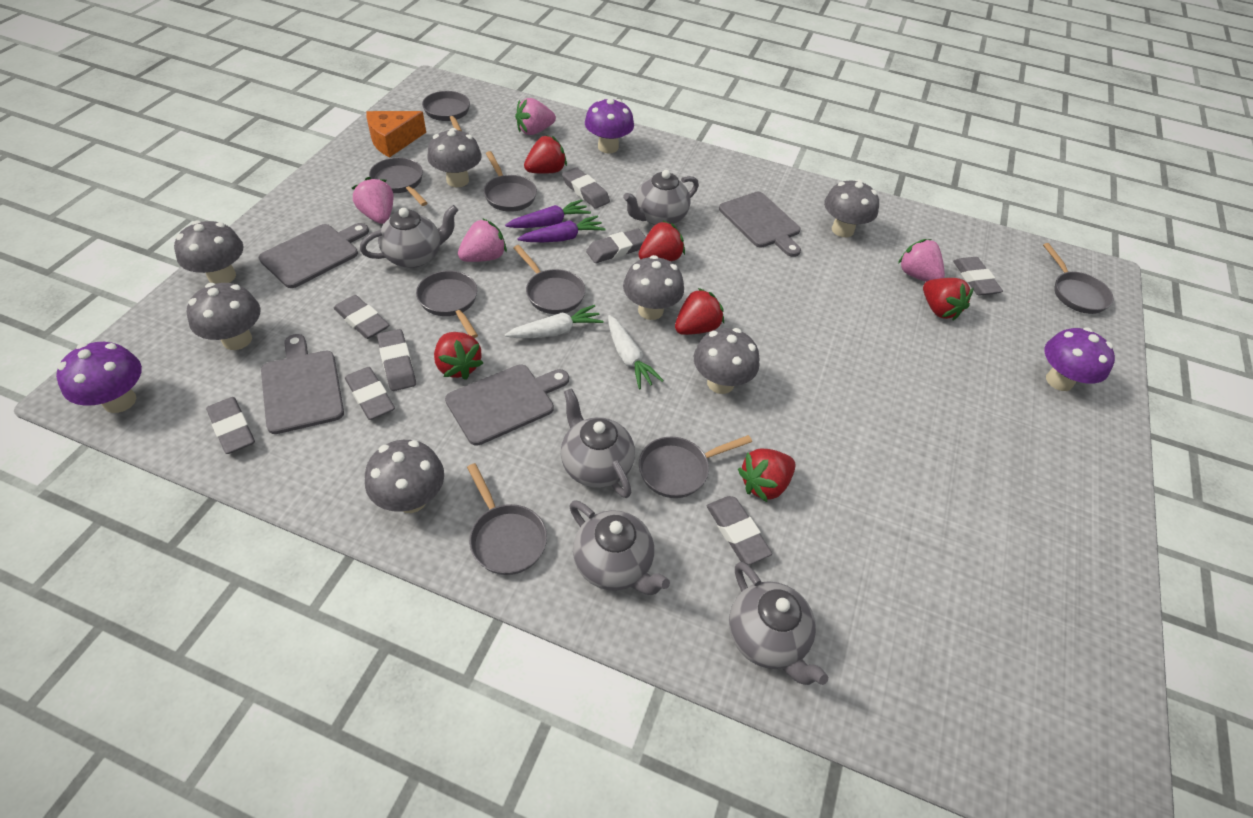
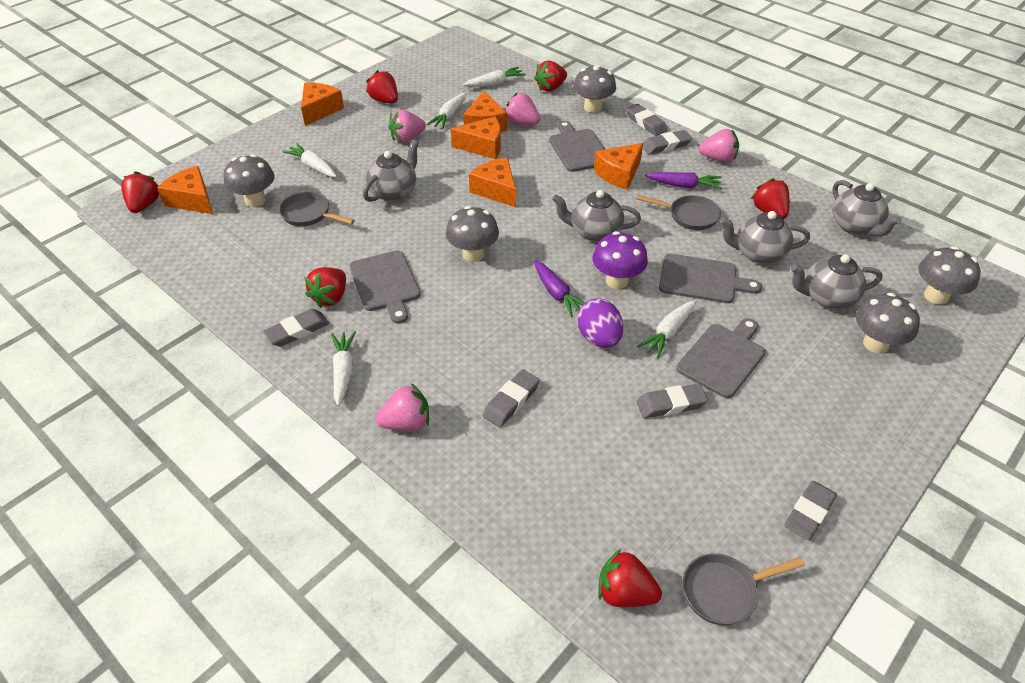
grey eraser: [206,397,255,454] [334,295,389,339] [345,367,395,420] [377,329,416,391] [562,167,610,209] [586,229,646,263] [707,496,772,565] [953,257,1003,296] = 8 -> [263,309,329,347] [482,369,540,427] [626,104,667,136] [636,384,708,418] [643,130,692,155] [784,481,837,540] = 6
grey mushroom: [174,220,244,284] [187,283,261,350] [365,440,444,513] [427,128,482,187] [623,255,684,320] [694,328,759,394] [824,179,879,237] = 7 -> [223,154,275,207] [446,206,499,262] [573,65,616,113] [856,293,920,354] [918,246,981,305] = 5
grey pan: [369,157,427,206] [416,271,478,338] [422,91,470,131] [467,463,547,575] [484,151,537,212] [514,245,585,314] [639,435,752,498] [1043,243,1114,314] = 8 -> [279,192,355,226] [636,195,721,230] [683,553,805,625] = 3
orange cheese: [366,111,426,158] = 1 -> [157,166,213,214] [301,83,344,126] [451,116,501,159] [463,91,507,133] [469,158,516,207] [594,143,643,190] = 6
purple egg: none = 0 -> [577,298,623,348] = 1
purple mushroom: [56,342,142,413] [585,98,634,153] [1044,327,1115,391] = 3 -> [593,231,648,289] = 1
white carrot: [505,305,604,338] [608,315,664,389] = 2 -> [282,143,337,177] [331,331,356,406] [427,93,467,129] [463,67,526,87] [637,300,696,358] = 5

